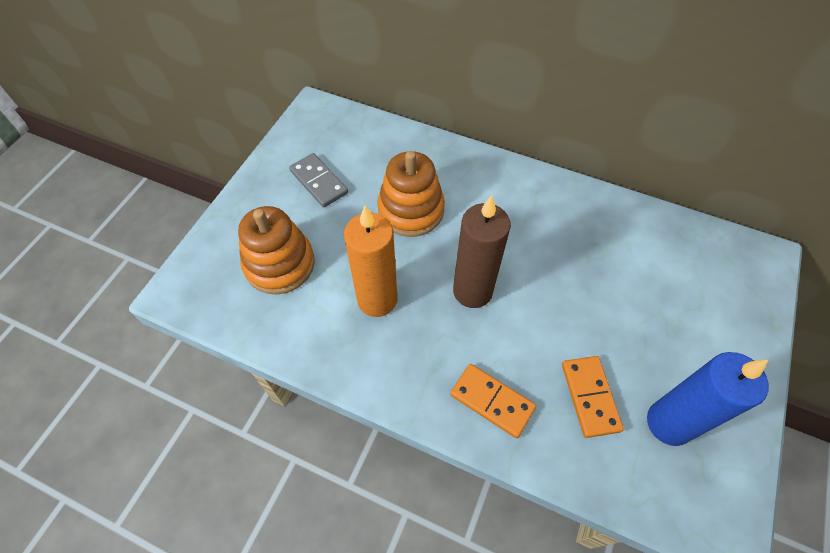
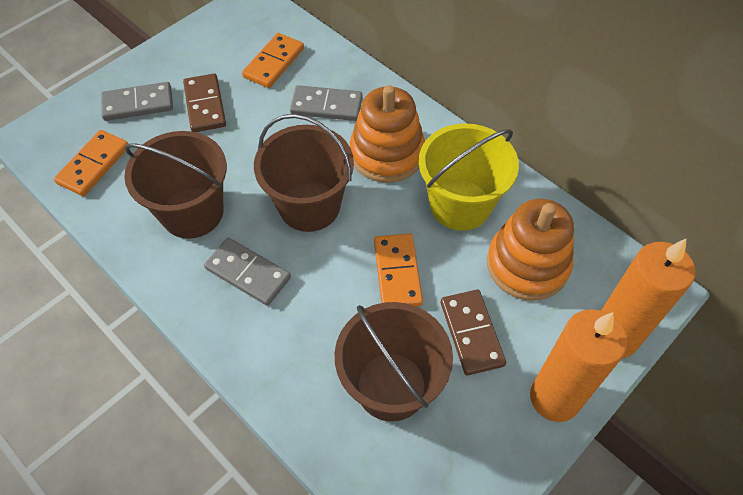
blue candle: [647,352,769,446] = 1 -> none = 0
brown bucket: none = 0 -> [124,131,227,239] [254,114,354,232] [335,302,453,422] = 3
brown candle: [453,195,511,308] = 1 -> none = 0
brown domino: none = 0 -> [183,74,226,132] [441,290,506,376] = 2
grey domino: [289,153,348,207] = 1 -> [101,82,173,121] [204,238,291,306] [290,85,362,121] = 3
orange candle: [344,206,397,317] = 1 -> [530,309,628,422] [601,239,695,358] = 2
orange domino: [450,364,536,438] [562,356,624,438] = 2 -> [54,130,128,196] [242,33,304,88] [374,233,423,306] = 3
yellow bucket: none = 0 -> [419,123,519,231] = 1

